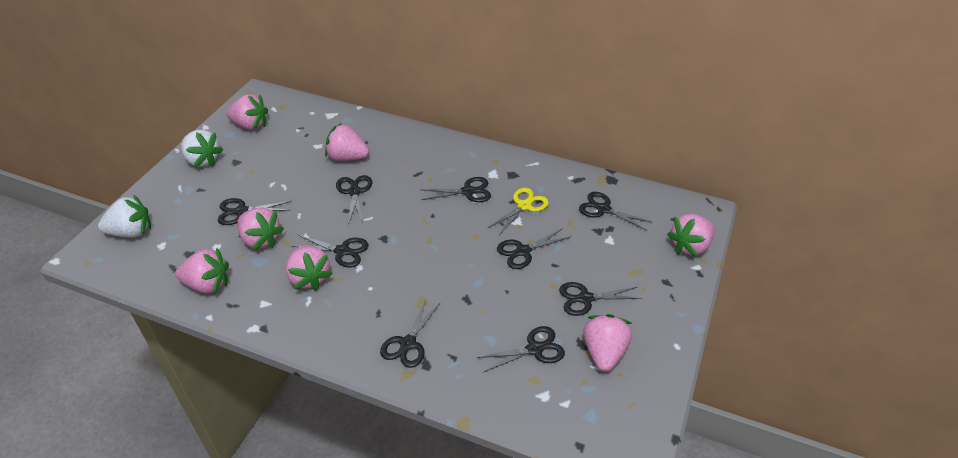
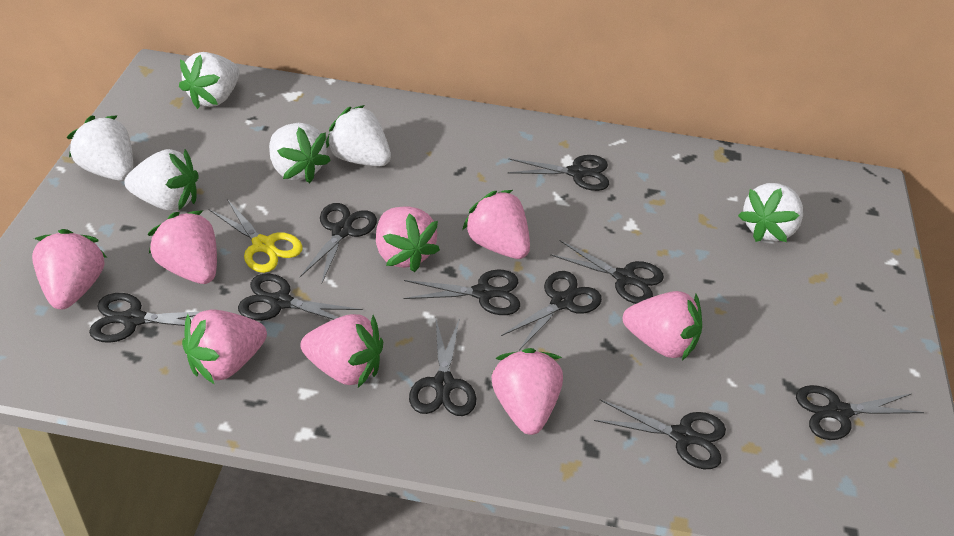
black scissors: [218,198,291,225] [292,235,369,268] [336,175,372,225] [380,299,440,368] [420,177,491,202] [477,326,565,372] [497,228,570,269] [559,282,642,316] [579,192,653,231] = 9 -> [89,293,199,343] [238,274,363,321] [300,203,377,285] [404,270,520,315] [409,318,476,416] [501,271,602,350] [508,155,609,191] [550,240,664,304] [594,400,726,469] [796,385,924,440] = 10
pink strawberry: [175,248,229,294] [226,94,268,130] [237,208,284,250] [286,246,333,291] [325,123,369,161] [583,314,632,372] [667,214,715,257] = 7 -> [32,229,107,309] [147,210,217,284] [182,310,267,384] [300,314,383,388] [376,206,440,272] [462,190,530,259] [491,348,563,435] [623,291,702,361] = 8
white strawberry: [98,195,151,238] [181,130,223,167] = 2 -> [67,115,133,181] [124,149,198,211] [179,52,239,109] [269,123,331,183] [326,105,391,166] [738,183,803,242] = 6

